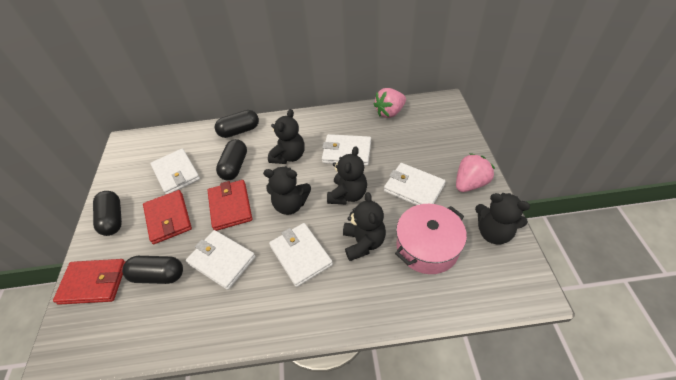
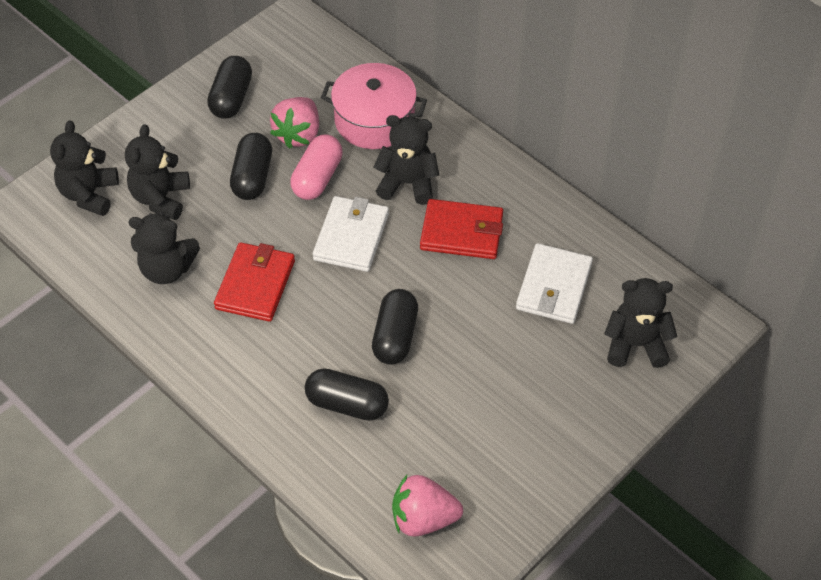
pink capsule: none = 0 -> [290,135,343,200] = 1
red wallet: [53,259,126,305] [143,190,192,244] [207,180,252,231] = 3 -> [214,242,295,322] [420,199,503,259] = 2
white wallet: [150,149,200,194] [186,230,255,290] [269,223,333,287] [322,134,371,166] [384,163,445,205] = 5 -> [313,196,389,272] [516,243,593,324] = 2

